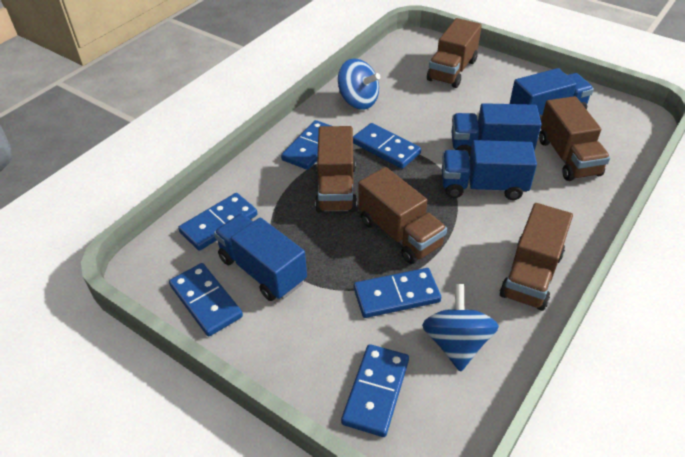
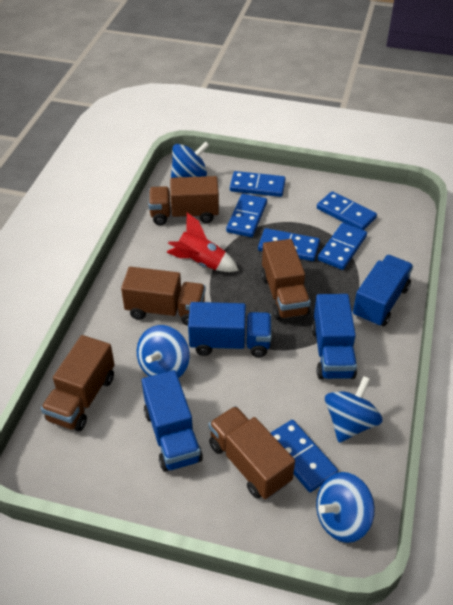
blue spinning top: [338,58,380,110] [422,284,499,372] = 2 -> [137,325,190,378] [171,141,209,178] [316,472,375,543] [325,376,383,443] = 4
red rocket: none = 0 -> [166,213,239,272] = 1

